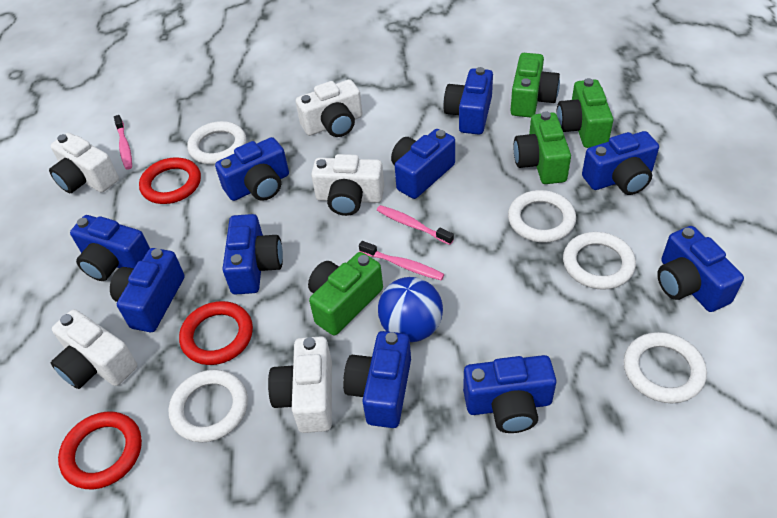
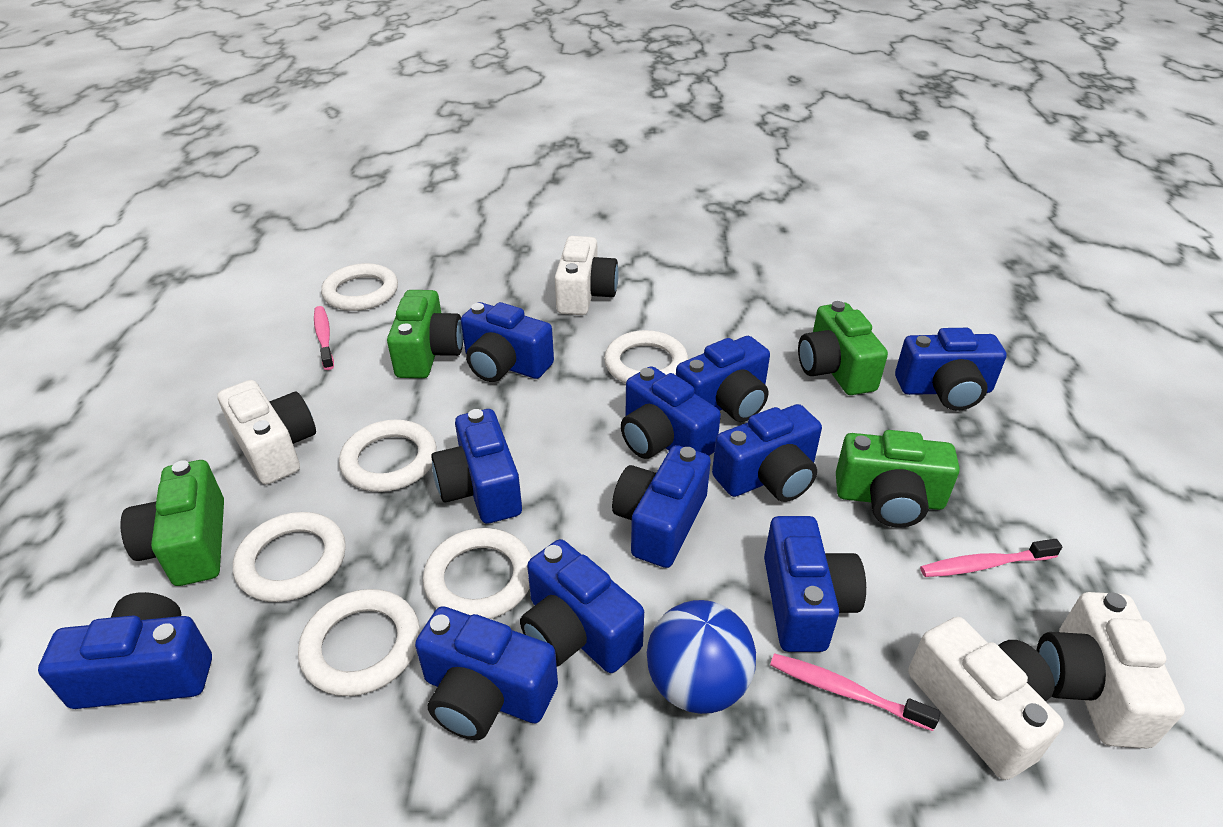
blue camera: [70,215,150,281] [110,248,185,332] [215,137,289,201] [222,214,283,295] [343,331,411,428] [391,129,455,199] [444,67,493,135] [463,355,556,433] [582,131,659,195] [657,226,744,312] = 10 -> [38,592,212,709] [415,606,558,740] [431,409,522,524] [461,302,554,382] [520,539,644,673] [612,445,711,568] [621,366,721,459] [676,336,770,422] [712,404,822,502] [764,516,866,652] [895,328,1007,411] = 11
red ring: [58,412,142,489] [139,157,201,204] [179,301,253,365] = 3 -> none = 0
white camera: [49,133,119,193] [51,309,137,389] [268,336,332,433] [296,80,363,137] [311,154,384,216] = 5 -> [217,380,316,485] [555,236,619,315] [908,617,1064,780] [1036,592,1185,748] = 4
white ring: [168,369,248,443] [187,121,246,165] [508,190,576,243] [563,232,636,290] [623,332,707,403] = 5 -> [233,512,346,602] [298,589,420,696] [321,263,398,311] [339,420,437,492] [423,528,532,619] [604,330,688,384] = 6

